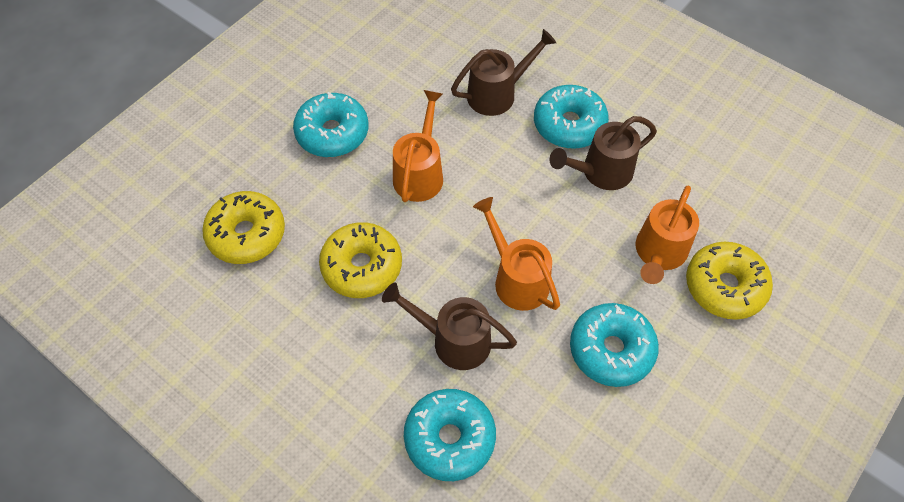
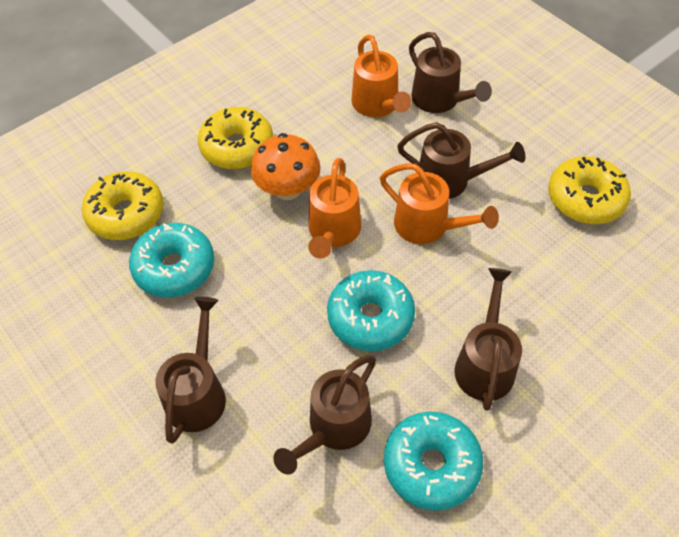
brown watering can: [382,283,517,370] [451,29,556,116] [550,116,657,190] = 3 -> [155,297,226,444] [273,355,376,474] [397,122,525,199] [409,32,492,113] [455,268,522,411] = 5
orange mushroom: none = 0 -> [251,133,320,200] = 1
turquoise donut: [293,92,369,157] [404,389,496,481] [534,85,609,149] [570,303,659,387] = 4 -> [129,223,214,298] [327,270,415,351] [384,411,483,511] = 3

